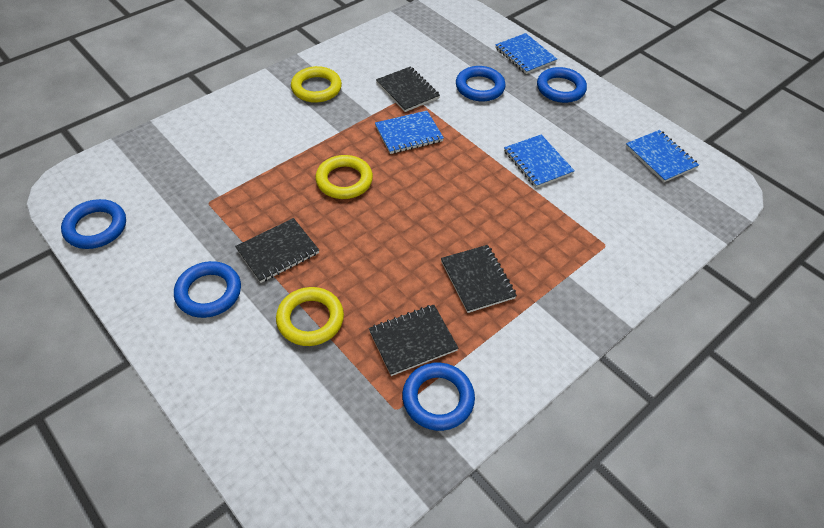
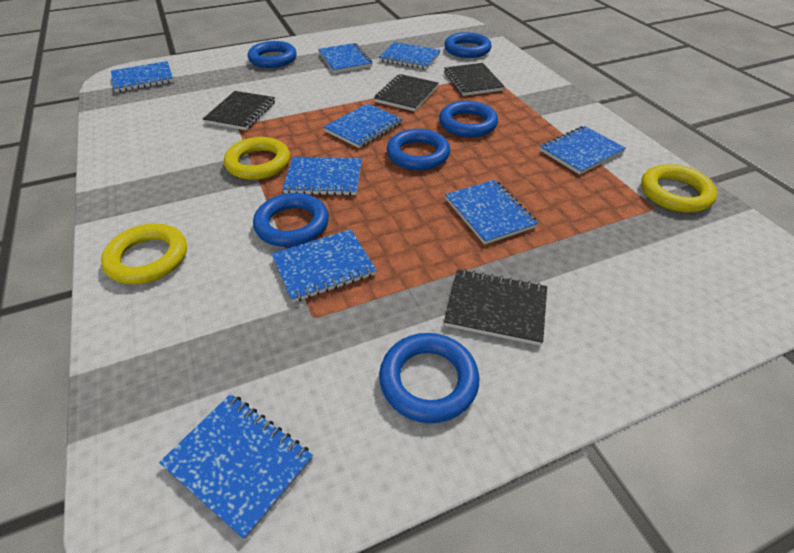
blue notebook: [375,111,444,154] [495,33,557,74] [504,134,575,188] [625,130,699,182] = 4 -> [111,61,174,92] [159,394,313,540] [272,229,377,303] [282,157,362,196] [318,43,372,73] [324,103,402,148] [379,42,441,69] [445,180,538,245] [540,126,626,175] = 9
blue ring: [61,199,126,249] [174,261,241,318] [402,363,475,431] [456,66,506,101] [537,67,587,103] = 5 -> [248,41,297,68] [253,193,329,247] [379,333,479,423] [387,129,450,170] [439,101,498,137] [444,32,491,58] = 6

